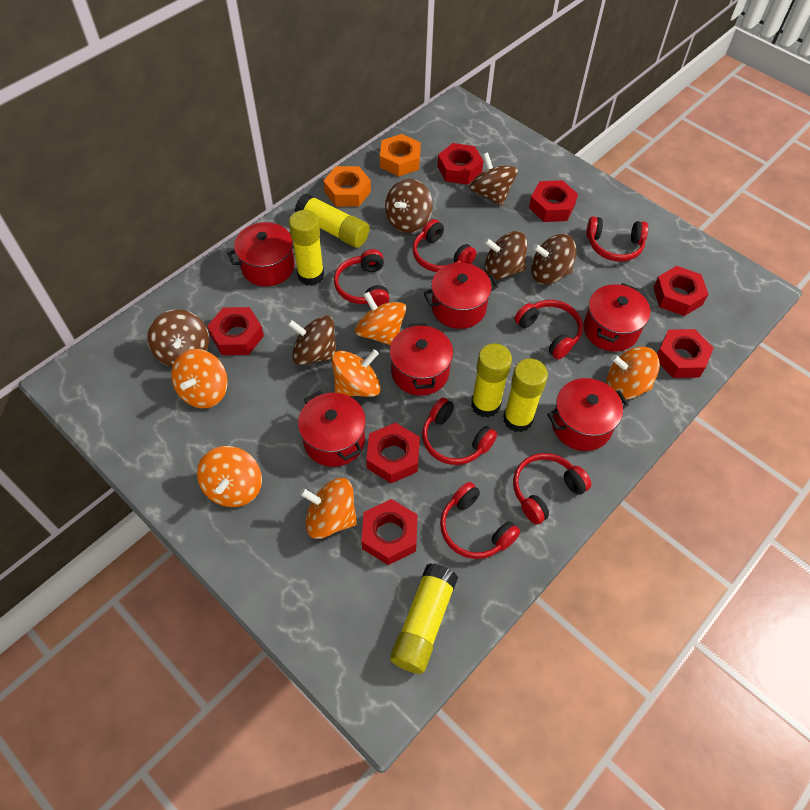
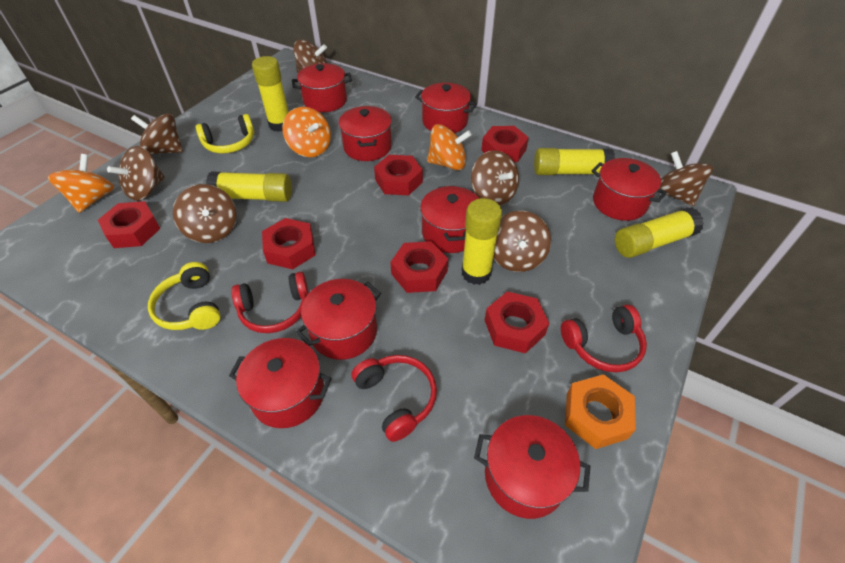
brown spinning top: [147,309,209,367] [287,315,337,365] [385,179,433,233] [469,153,518,206] [484,231,527,280] [531,234,577,284] = 6 -> [107,146,165,201] [131,113,183,155] [173,184,237,243] [293,40,327,73] [471,150,519,205] [493,211,551,272] [660,151,714,206] = 7
orange nut: [323,166,371,207] [380,134,421,176] = 2 -> [565,374,636,449] = 1
orange spinning top: [171,349,228,408] [197,446,262,507] [300,478,357,539] [331,349,381,397] [355,292,406,345] [606,347,660,400] = 6 -> [48,154,114,213] [283,107,331,157] [427,124,472,170] = 3
red headphones: [334,249,390,307] [412,219,476,272] [422,398,497,465] [440,482,520,559] [513,453,591,525] [515,300,583,359] [586,216,648,262] = 7 -> [231,272,309,333] [352,355,437,442] [561,305,647,372] = 3
red nut: [207,307,264,355] [361,499,418,565] [366,423,420,483] [437,143,483,185] [529,180,578,222] [653,266,708,316] [657,329,714,378] = 7 -> [98,201,161,248] [262,218,316,269] [374,155,423,195] [391,241,448,293] [481,126,529,162] [485,291,549,354] = 6
red pot: [227,222,295,286] [298,391,366,467] [389,323,453,396] [423,263,499,329] [547,378,629,451] [583,283,650,352] = 6 -> [229,338,332,428] [292,63,352,112] [296,279,381,360] [338,106,392,161] [415,82,477,133] [420,186,480,253] [474,415,590,519] [591,158,667,221] = 8
yellow headphones: none = 0 -> [148,262,221,330] [196,114,254,153] = 2

